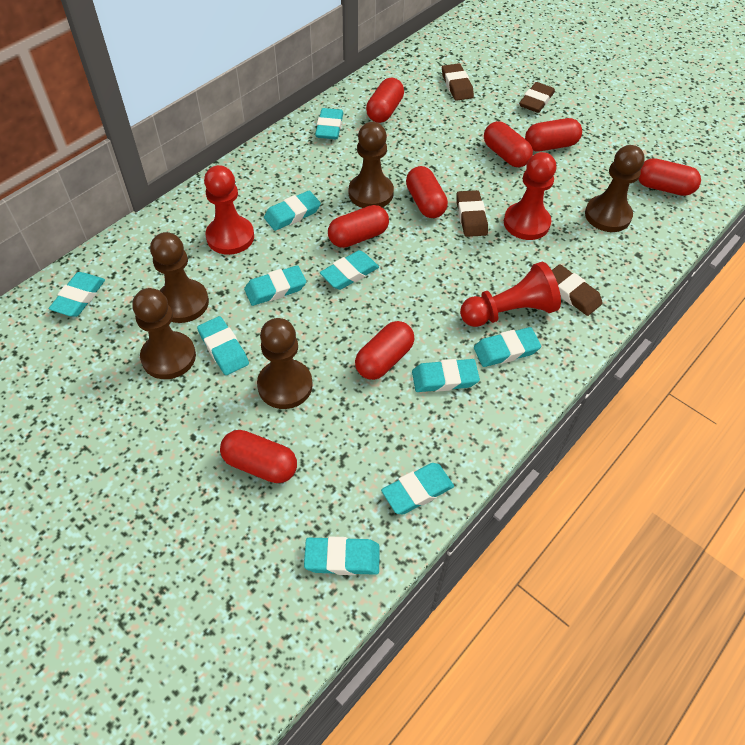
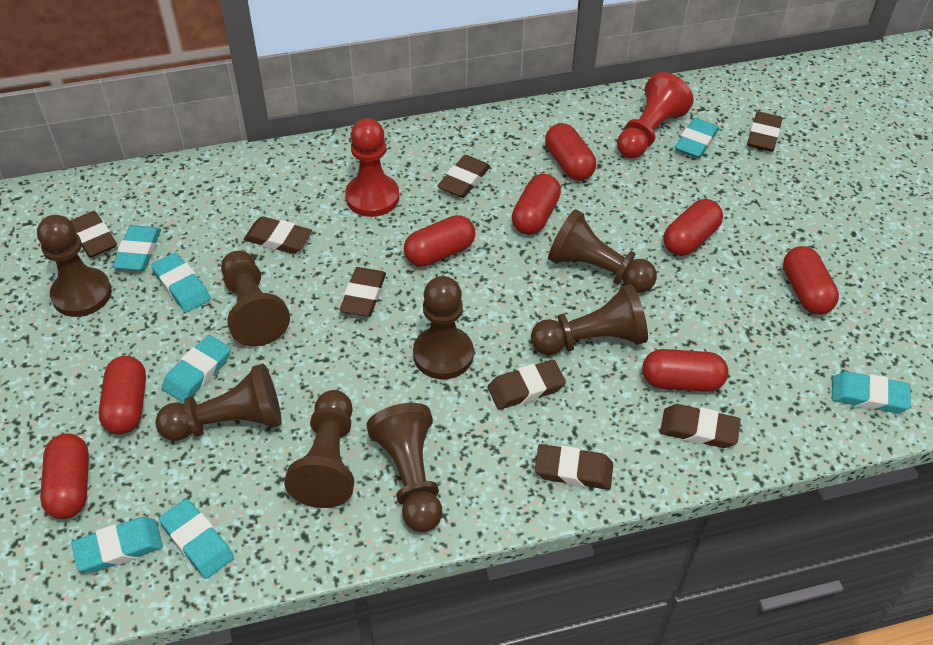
brown eraser: [442,63,474,101] [456,190,488,237] [519,82,555,113] [552,264,603,316] = 4 -> [70,211,117,258] [244,216,312,254] [339,267,386,317] [438,155,490,198] [488,360,566,410] [535,444,613,490] [660,404,741,448] [747,112,782,152] = 8
brown pawn: [132,288,196,379] [150,232,209,323] [257,318,313,409] [349,122,394,208] [585,145,645,232] = 5 -> [37,215,112,317] [155,363,281,441] [221,251,290,347] [284,390,354,508] [366,403,442,532] [413,276,474,379] [531,284,648,355] [548,209,657,293] = 8
red pawn: [204,165,254,255] [460,262,561,327] [504,152,556,240] = 3 -> [345,118,399,217] [617,72,694,159] = 2
turquoise eraser: [49,272,105,317] [197,316,249,375] [244,265,306,306] [264,191,321,231] [304,536,380,575] [315,108,343,139] [320,250,379,290] [381,463,454,514] [412,359,480,392] [474,327,541,367] = 10 -> [72,517,163,573] [112,225,161,271] [151,252,211,313] [159,499,234,579] [162,335,231,403] [675,118,719,159] [832,371,911,413] = 7

